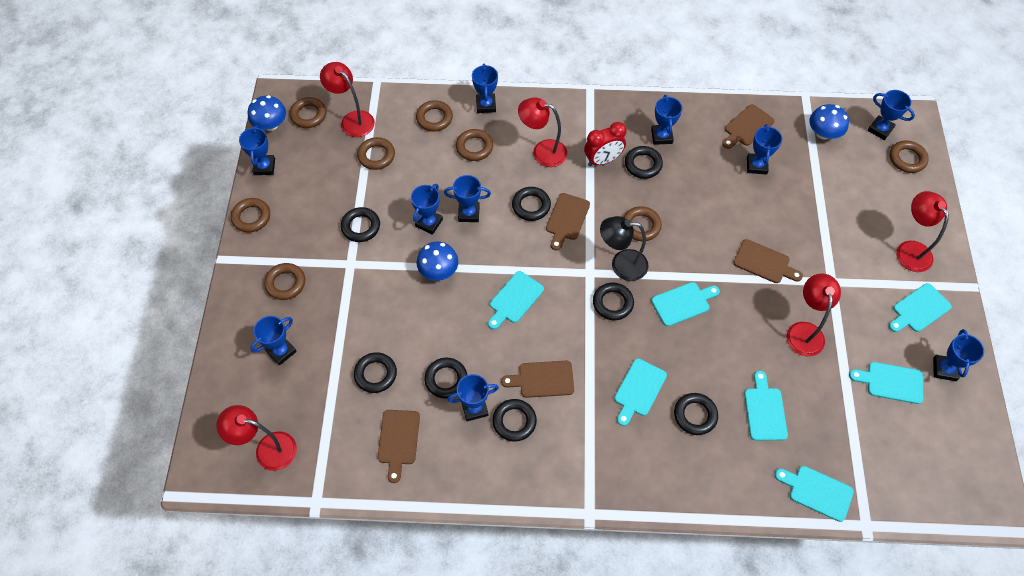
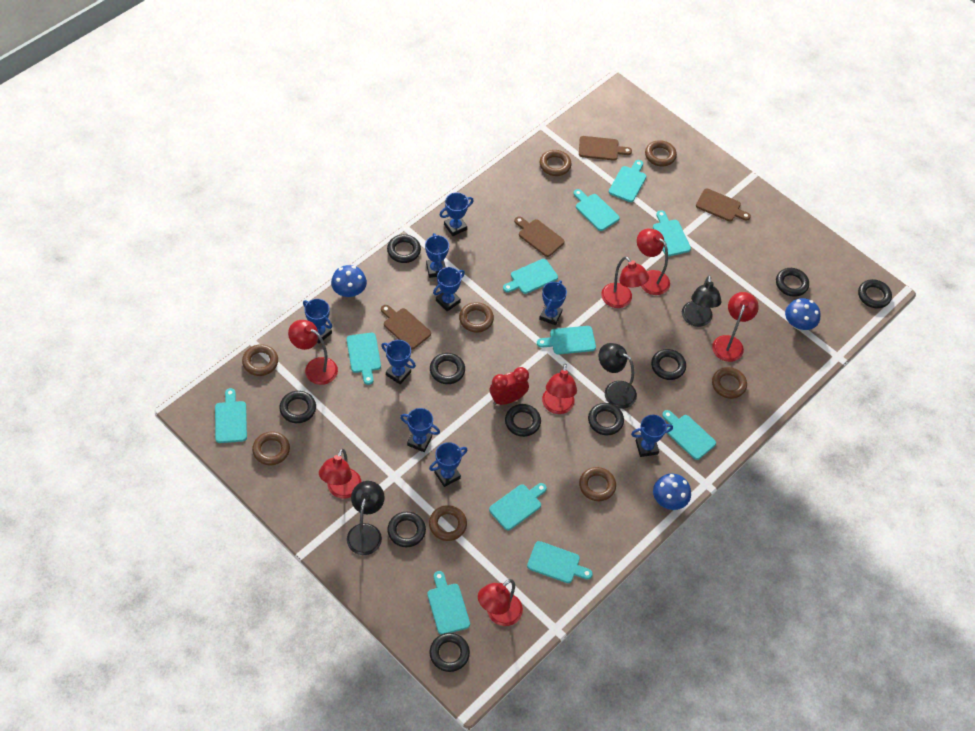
black lamp: [600,216,649,281] = 1 -> [347,481,385,555] [598,343,637,409] [682,275,721,327] = 3
black ring: [341,207,380,242] [354,352,397,393] [424,358,467,398] [492,399,537,442] [512,187,551,221] [593,282,634,320] [625,146,663,179] [674,393,718,435] = 8 -> [279,391,316,423] [387,234,421,263] [387,512,426,547] [429,633,470,672] [430,353,465,384] [505,404,541,437] [588,403,624,435] [651,349,686,380] [776,268,809,297] [858,279,892,308] = 10
blue trophy: [239,125,275,175] [250,316,297,366] [411,184,443,235] [444,175,491,222] [447,374,499,421] [472,64,498,113] [651,95,682,145] [747,124,782,175] [868,90,915,140] [933,329,984,381] = 10 -> [303,299,332,344] [381,340,416,384] [400,408,440,452] [425,233,449,278] [429,442,467,487] [433,267,465,311] [440,192,474,236] [539,281,567,325] [631,415,673,457] = 9
brown cutting board: [378,410,420,483] [501,361,574,398] [546,193,590,251] [722,104,774,149] [733,239,803,283] = 5 -> [381,305,431,350] [514,216,565,257] [579,136,632,161] [696,188,751,221] = 4
red lamp: [217,405,297,471] [320,62,375,137] [518,98,567,167] [786,273,841,356] [896,191,949,272] = 5 -> [288,320,338,385] [319,449,361,499] [478,579,523,626] [542,363,577,414] [601,256,649,308] [637,229,670,295] [712,292,759,362] = 7
turquoise cutting board: [488,271,544,329] [614,358,667,426] [651,282,720,326] [744,371,788,441] [775,466,854,522] [849,362,923,404] [889,283,952,332] = 7 -> [215,388,247,443] [347,333,381,385] [427,571,470,635] [489,483,547,530] [503,259,558,294] [527,541,593,583] [537,326,596,354] [573,189,620,231] [609,160,646,202] [653,210,691,256] [662,410,716,460] = 11

